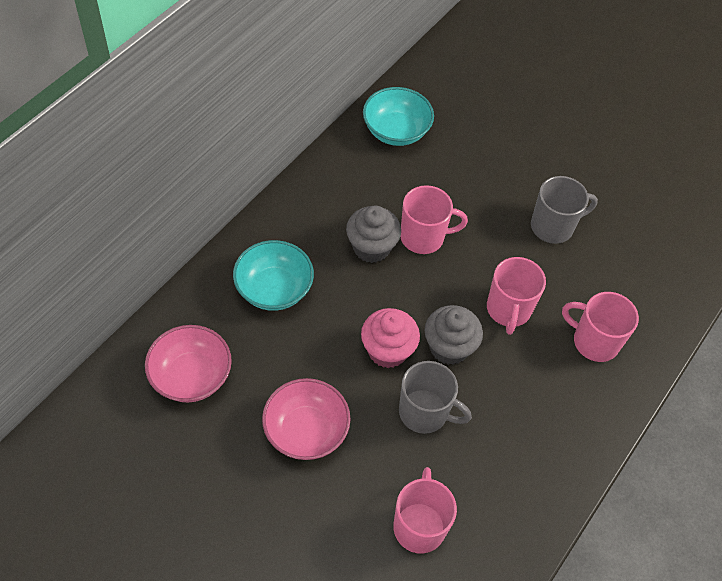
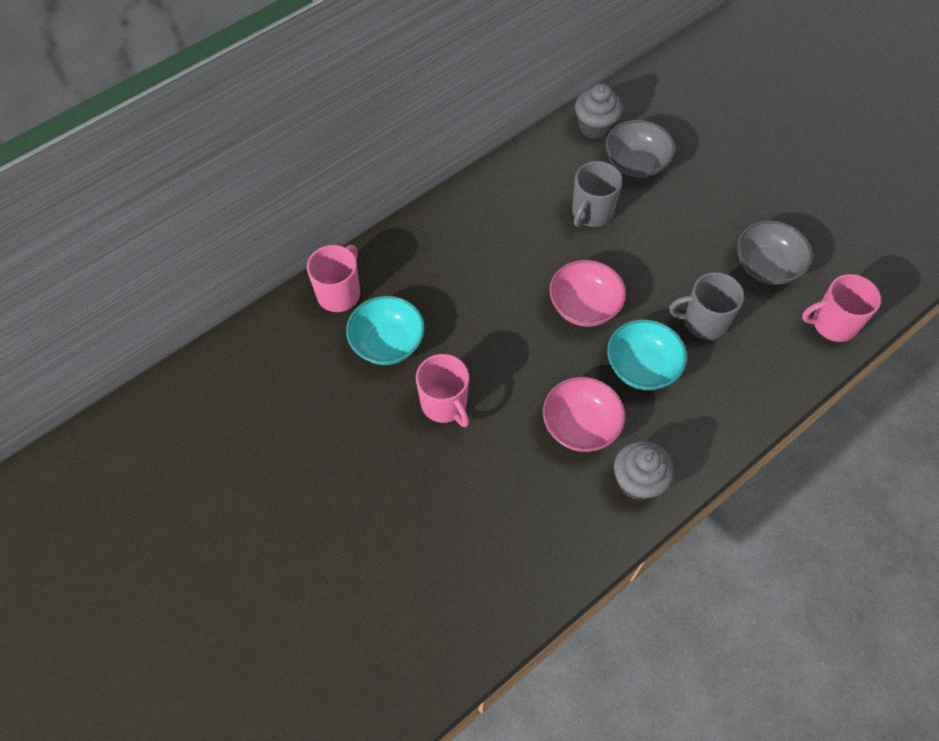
grey bowl: none = 0 -> [605,120,675,178] [737,221,813,285] = 2
pink cupcake: [361,308,420,368] = 1 -> none = 0
pink mug: [393,467,457,554] [400,185,468,254] [487,257,546,335] [562,292,639,362] = 4 -> [307,245,360,312] [416,354,469,427] [802,274,881,342] = 3

